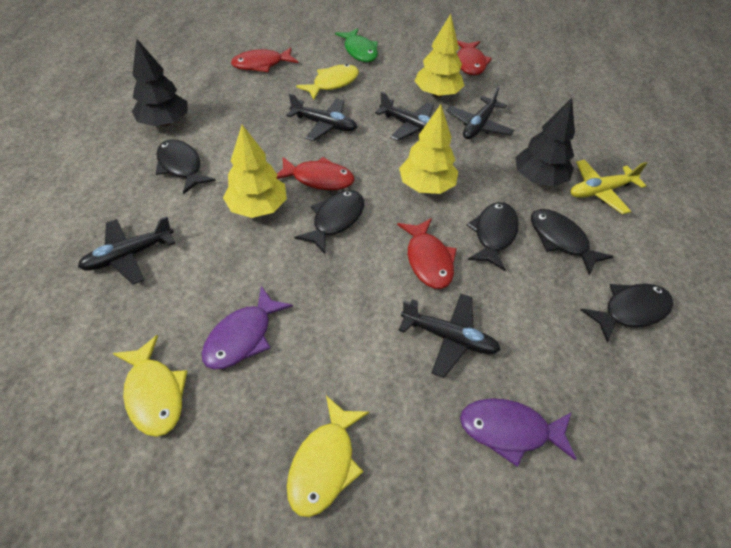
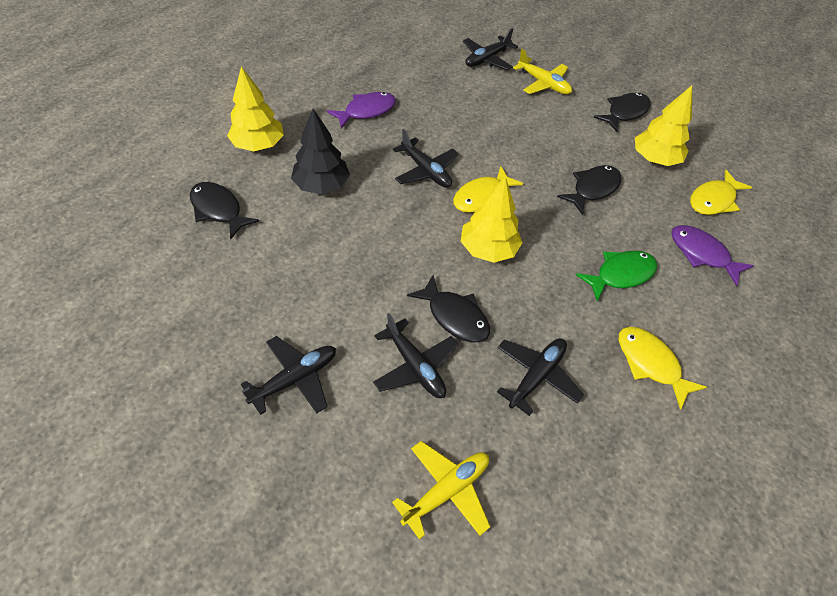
black fish: [156,139,215,194] [294,190,364,254] [467,202,519,271] [531,209,614,275] [581,284,673,343] = 5 -> [190,182,259,239] [407,275,490,342] [557,165,622,215] [594,93,651,132] = 4
black tree: [132,39,188,127] [515,98,575,187] = 2 -> [291,109,350,194] = 1
red fish: [231,48,298,72] [276,157,354,190] [397,218,457,289] [457,40,492,75] = 4 -> none = 0
yellow plane: [570,160,647,214] = 1 -> [392,441,491,540] [513,49,572,94] = 2

